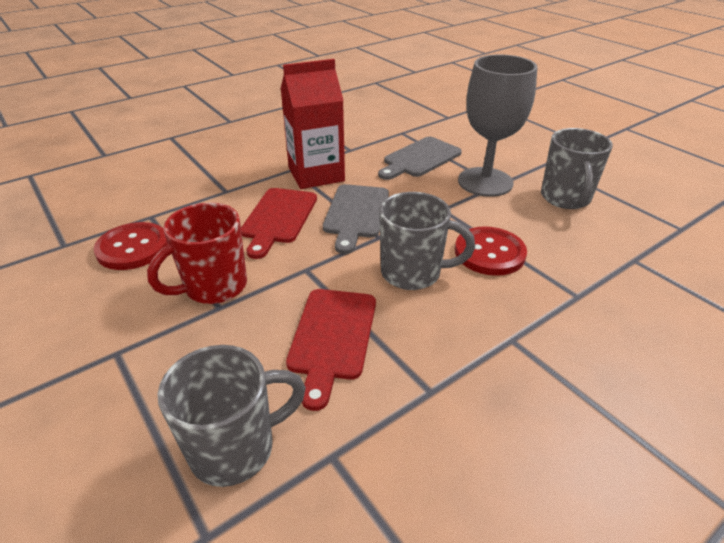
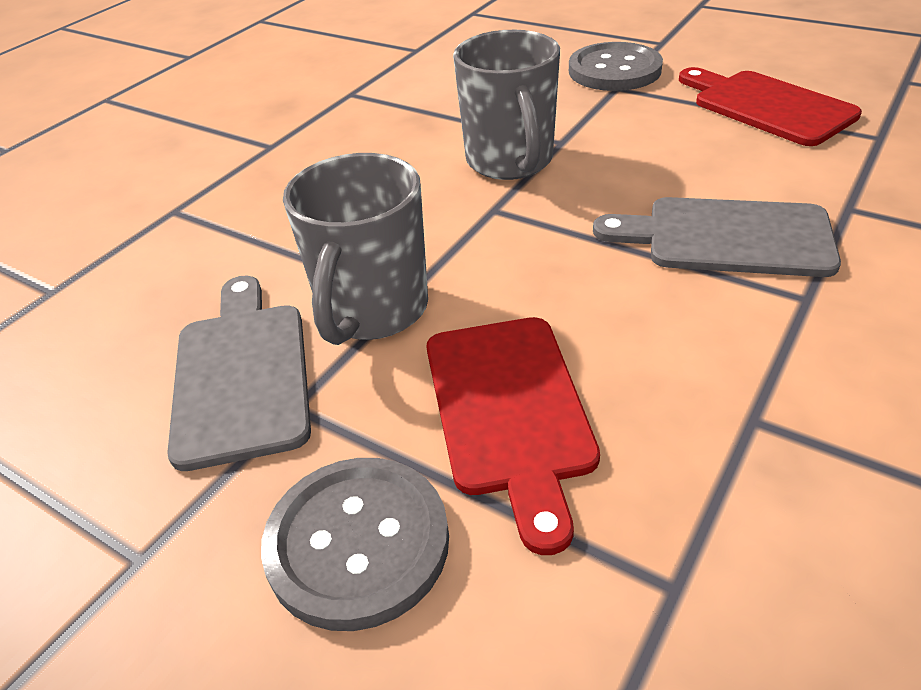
grey button: none = 0 -> [261,458,449,631] [569,42,663,91] = 2
grey goblet: [458,55,537,197] = 1 -> none = 0
grey mug: [158,345,306,487] [379,192,475,290] [541,128,613,209] = 3 -> [283,153,428,345] [453,30,560,180] = 2
red button: [94,222,168,270] [455,226,527,276] = 2 -> none = 0
red carton: [281,59,345,189] = 1 -> none = 0
red mug: [147,202,247,304] = 1 -> none = 0

